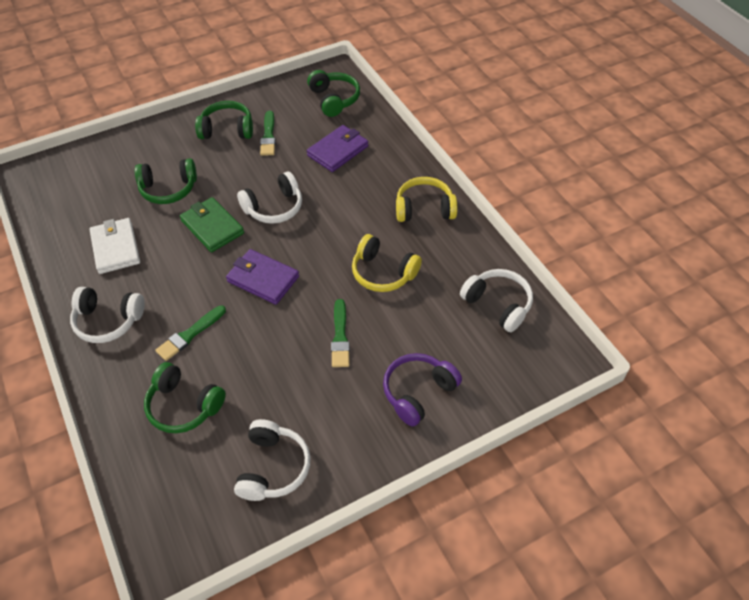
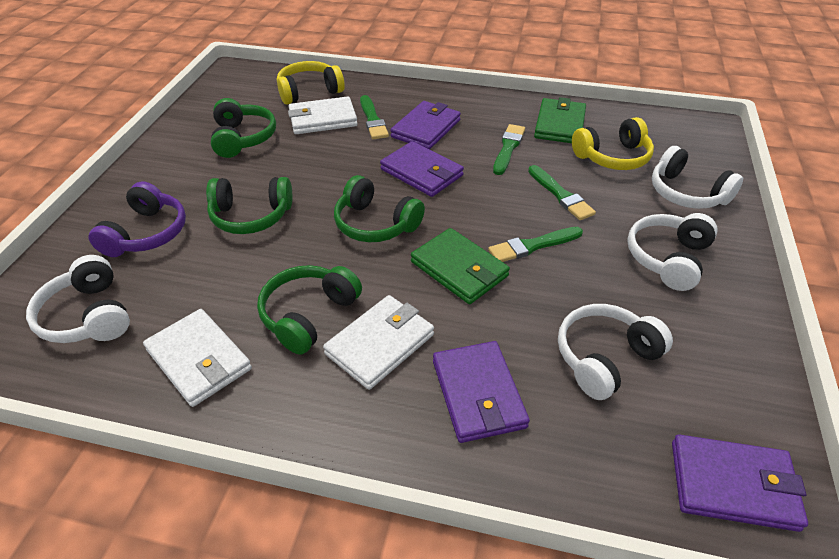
green brush: [155,305,226,361] [260,111,276,156] [331,299,350,367] = 3 -> [360,95,389,139] [488,227,583,262] [493,124,525,175] [528,165,596,220] = 4
green wallet: [180,197,244,252] = 1 -> [411,228,510,304] [534,97,586,143] = 2
purple wallet: [226,249,299,305] [307,125,368,172] = 2 -> [380,141,464,197] [390,101,461,149] [433,341,530,443] [672,434,808,532] = 4
white wallet: [89,218,140,274] = 1 -> [143,309,252,407] [288,96,358,134] [323,295,434,390] = 3

